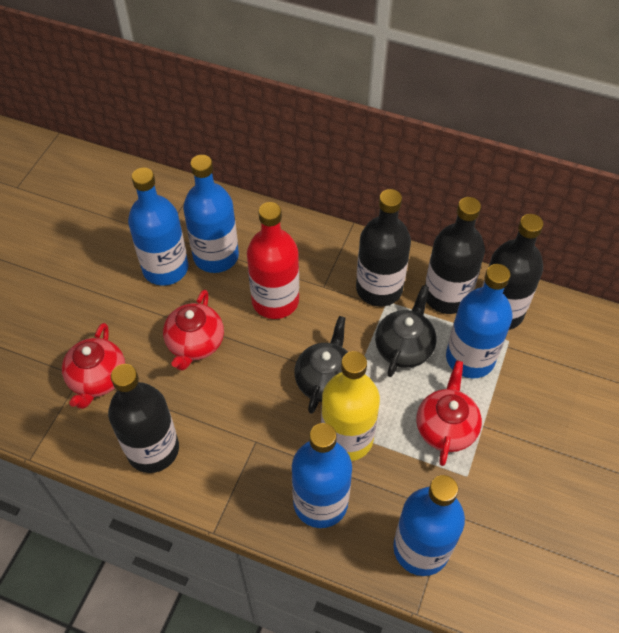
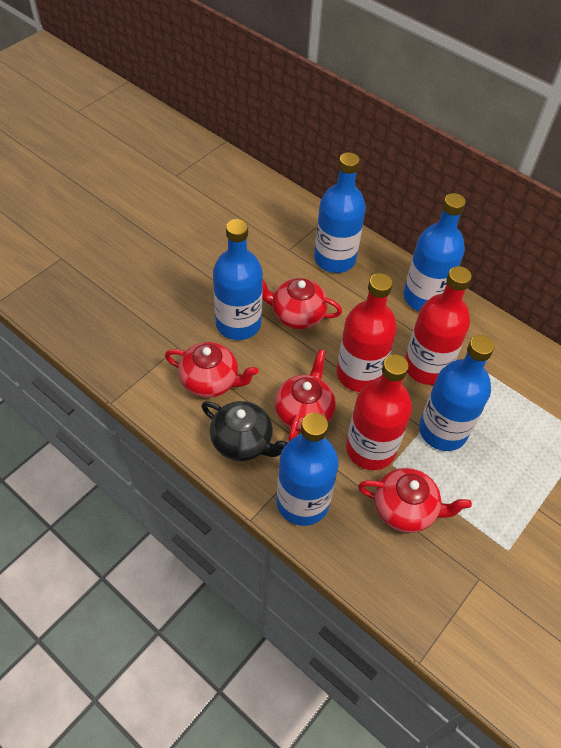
black bottle: [108,364,179,473] [356,189,411,307] [425,197,485,314] [482,214,543,330] = 4 -> none = 0
black teapot: [294,316,348,414] [375,285,436,377] = 2 -> [202,401,287,461] = 1
red bottle: [247,202,299,319] = 1 -> [336,273,397,392] [346,354,412,470] [405,266,472,385] = 3
red teapot: [62,323,125,409] [163,290,224,371] [416,360,482,466] = 3 -> [165,342,258,398] [262,278,342,329] [275,349,336,441] [358,468,472,533] = 4
yellow bottle: [321,351,380,461] = 1 -> none = 0

